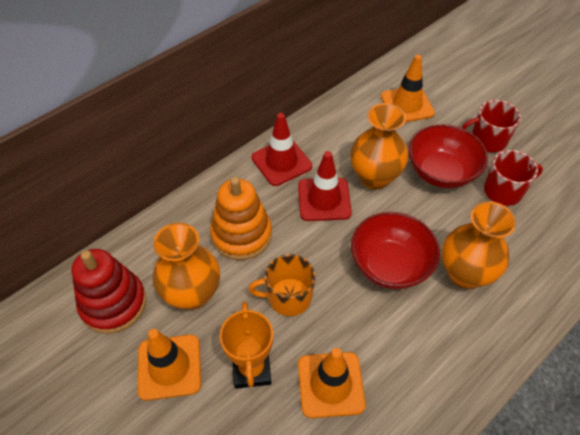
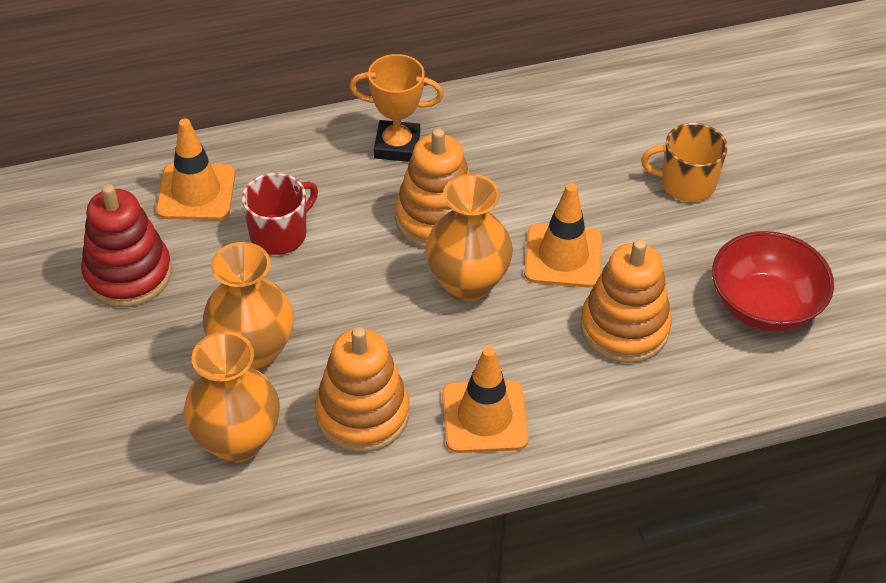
orange stacking toy: [210,177,272,260] = 1 -> [315,327,409,452] [395,128,470,248] [580,239,672,363] = 3
red bowl: [351,212,440,289] [409,124,488,188] = 2 -> [712,231,834,332] = 1
red mug: [461,100,521,152] [484,150,543,206] = 2 -> [242,173,318,255] = 1
red traffic cone: [252,113,312,186] [298,151,352,221] = 2 -> none = 0

